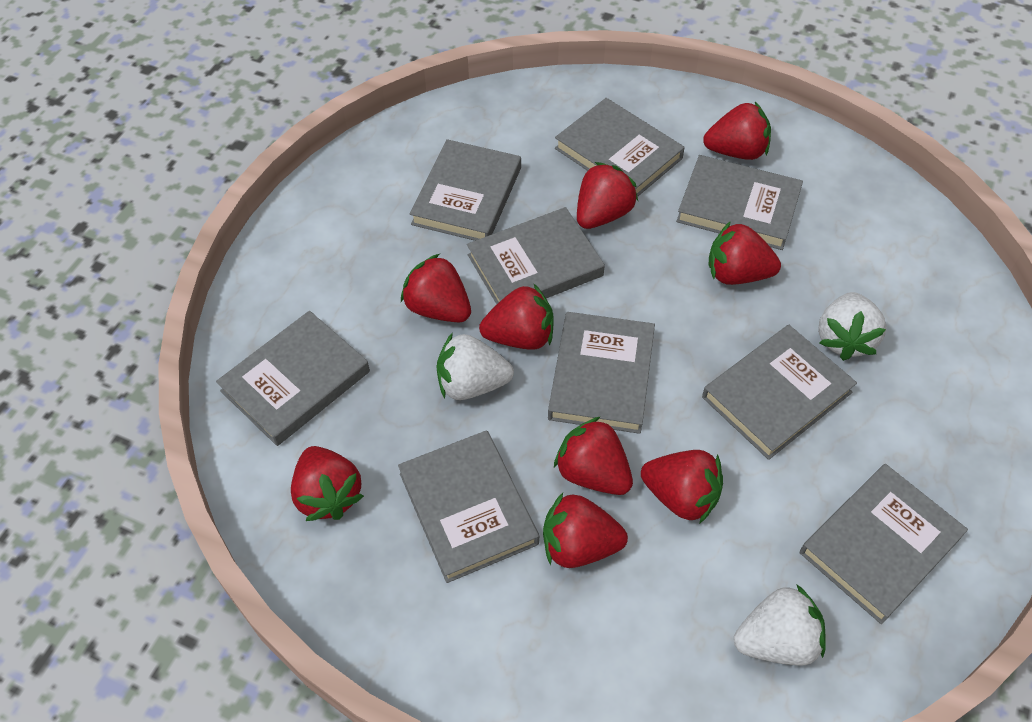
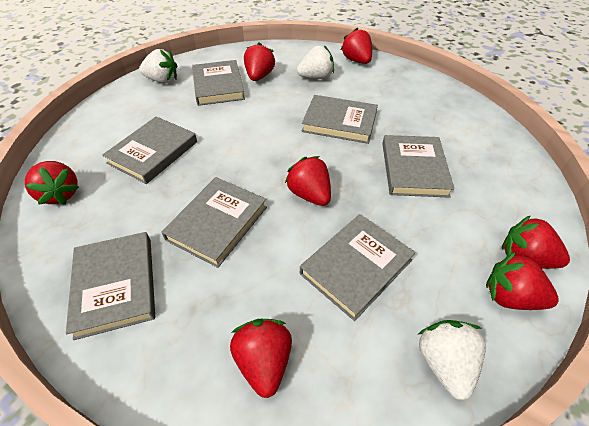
grey book: [216,311,370,446] [398,430,539,583] [409,139,521,241] [467,207,605,304] [548,312,655,434] [555,98,685,197] [676,155,803,250] [702,325,857,460] [800,464,968,624] = 9 -> [66,232,155,340] [102,116,197,184] [161,177,267,268] [192,60,245,106] [300,214,415,321] [302,95,378,144] [382,135,454,198] = 7
red strawberry: [291,446,364,521] [401,254,471,322] [479,283,553,350] [543,493,628,568] [554,417,633,495] [577,162,638,229] [641,450,723,524] [703,102,771,160] [708,221,781,285] = 9 -> [25,161,79,205] [230,319,292,398] [244,42,275,81] [285,156,331,206] [341,27,372,64] [486,252,559,310] [502,215,570,269] = 7

